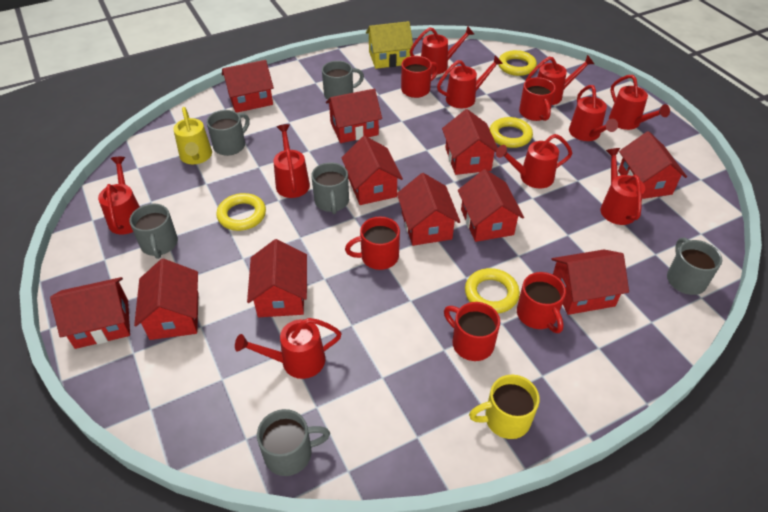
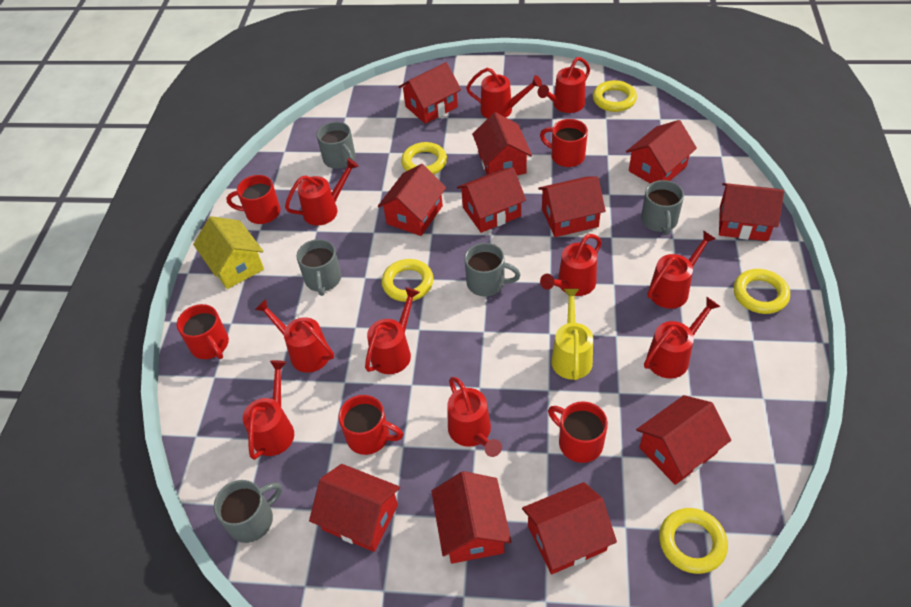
grey mug: [129,204,178,259] [206,110,250,156] [257,409,330,476] [311,162,349,214] [322,61,364,100] [667,238,722,295] = 6 -> [214,480,282,543] [296,239,341,296] [317,122,355,169] [464,243,520,296] [641,180,684,235] = 5
yellow mug: [469,375,540,439] = 1 -> none = 0
yellow ring: [216,193,266,231] [465,268,520,313] [490,117,533,148] [498,50,537,76] = 4 -> [382,259,433,302] [401,142,447,174] [593,80,637,112] [659,508,728,574] [734,269,790,314] = 5

